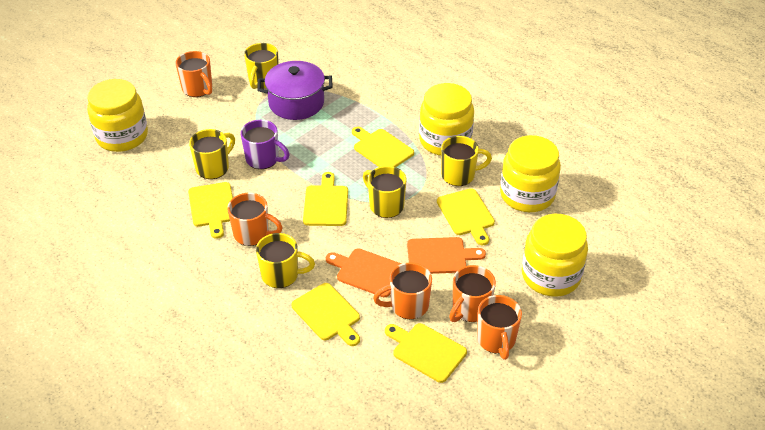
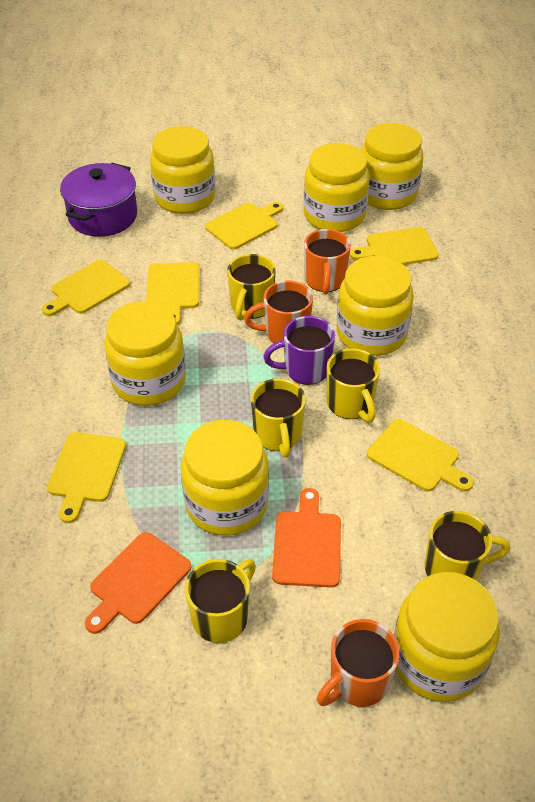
orange mug: [175,51,212,97] [227,193,283,246] [373,262,432,319] [449,265,496,322] [477,295,522,360] = 5 -> [244,281,313,343] [304,229,351,294] [317,619,400,707] = 3
yellow jar: [87,79,148,152] [419,83,474,156] [500,135,561,212] [522,214,588,297] = 4 -> [104,301,186,406] [150,126,215,214] [181,420,269,536] [303,143,370,232] [337,256,414,356] [361,123,423,210] [394,572,500,702] = 7

